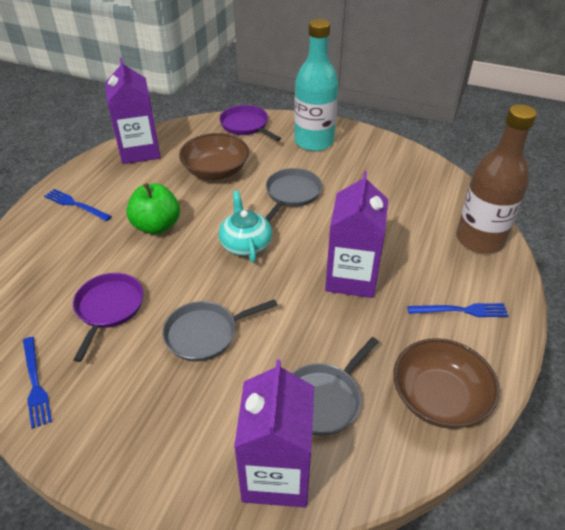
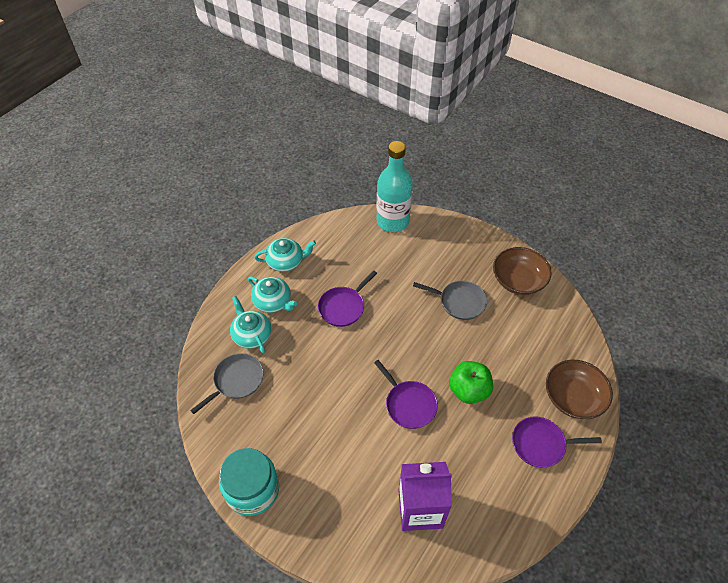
blue fork: [23,337,52,429] [44,189,112,221] [407,303,508,317] = 3 -> none = 0
brown bottle: [456,104,537,253] = 1 -> none = 0
grey pan: [162,299,277,362] [265,168,322,222] [292,337,379,436] = 3 -> [190,353,264,414] [413,281,487,320] = 2
purple carton: [105,58,161,164] [234,360,314,507] [325,171,388,298] = 3 -> [398,462,452,531] = 1
purple pan: [73,273,144,362] [219,105,281,141] = 2 -> [318,270,377,327] [374,360,438,429] [512,416,602,468] = 3
turquoise jar: none = 0 -> [219,448,279,516] = 1
turquoise teapot: [219,190,272,263] = 1 -> [230,296,271,353] [248,276,297,313] [254,238,316,272] = 3

